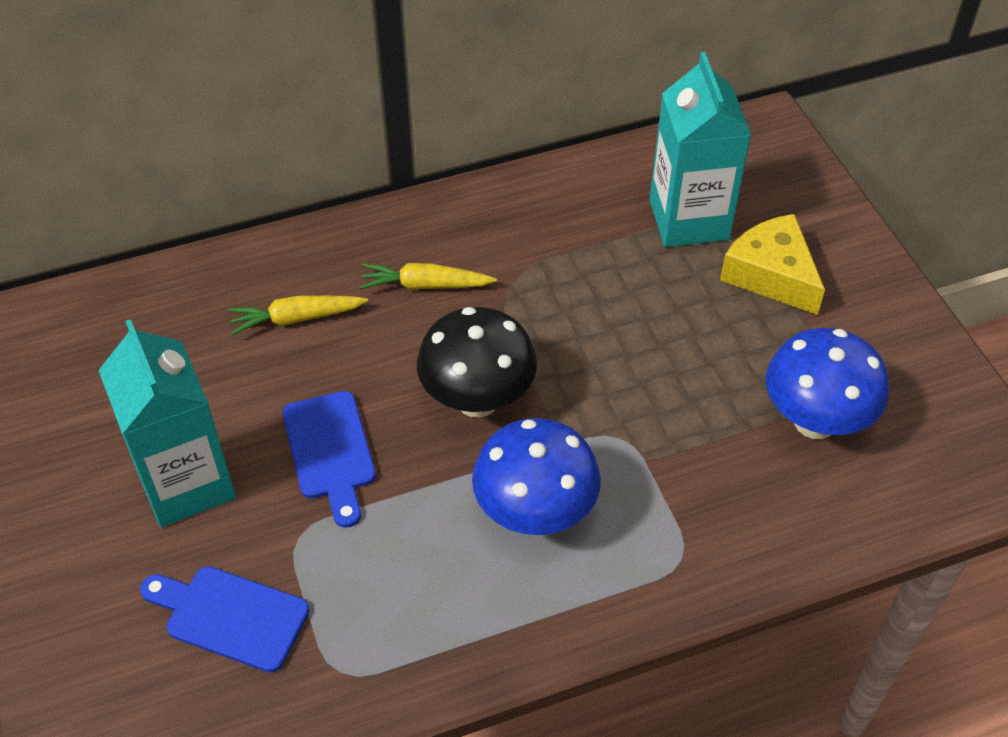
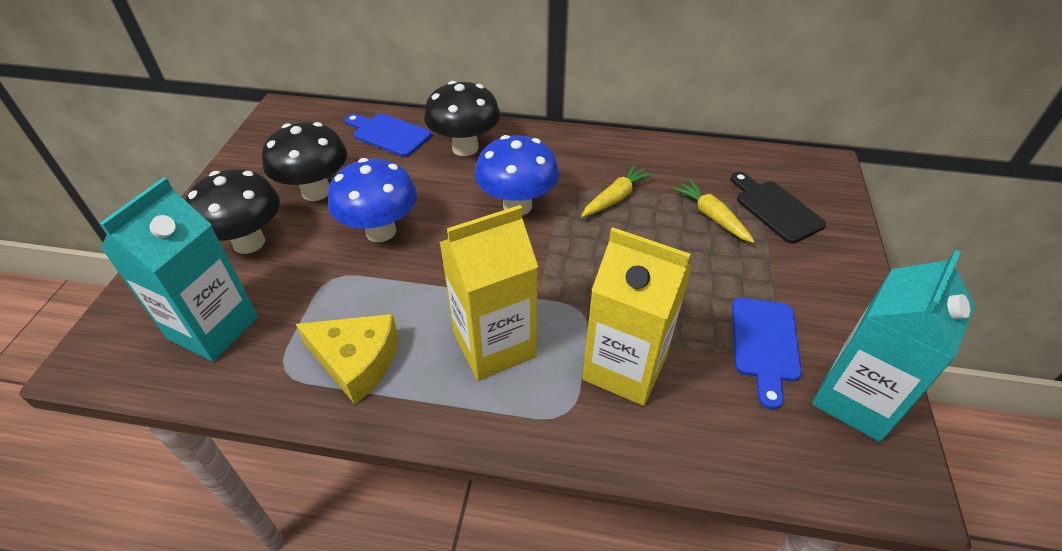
black cutting board: none = 0 -> [731,172,826,243] = 1
black mushroom: [417,307,537,418] = 1 -> [185,169,280,254] [262,122,347,201] [424,81,500,156] = 3
yellow carton: none = 0 -> [440,205,538,381] [582,227,692,406] = 2

